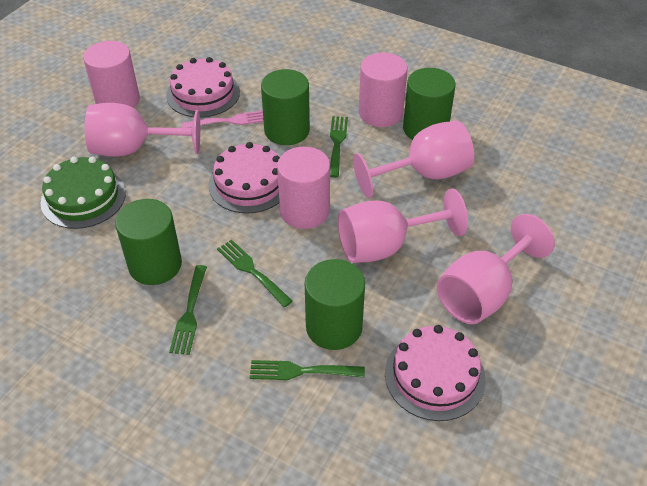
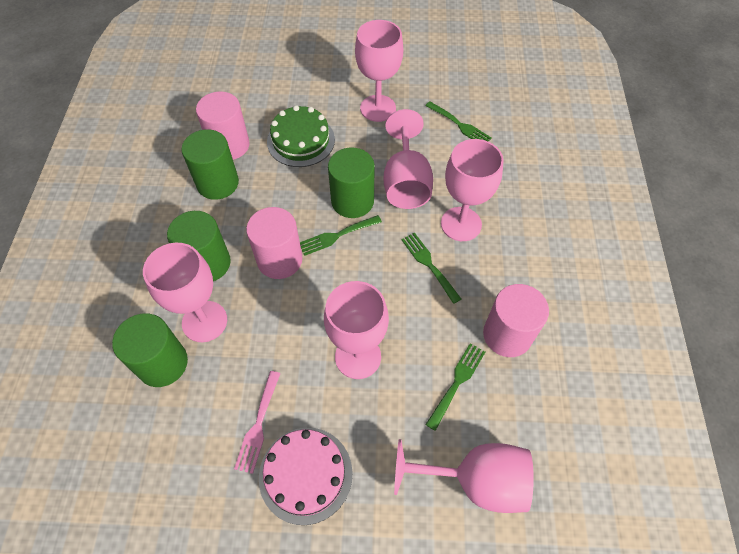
pink cake: [166,57,240,118] [209,142,280,214] [385,325,486,421] = 3 -> [259,428,353,525] = 1
pink goblet: [85,103,200,157] [338,189,468,263] [353,121,474,198] [437,214,555,324] = 4 -> [143,243,227,342] [324,281,389,379] [355,20,403,122] [384,109,433,209] [394,439,534,513] [441,139,504,241] = 6

